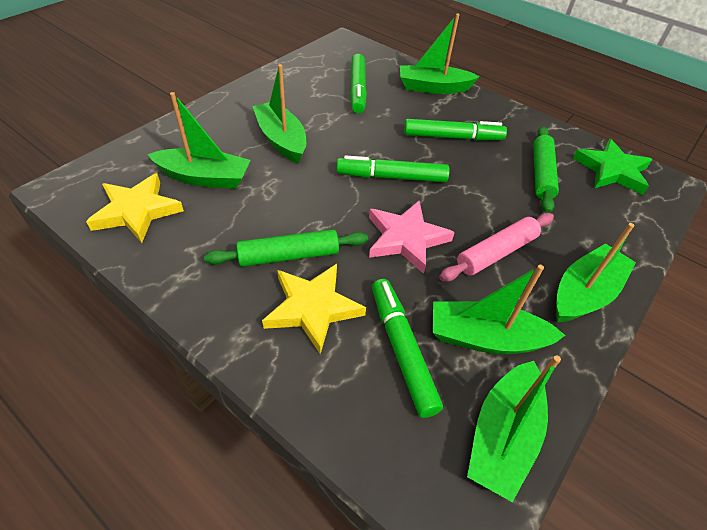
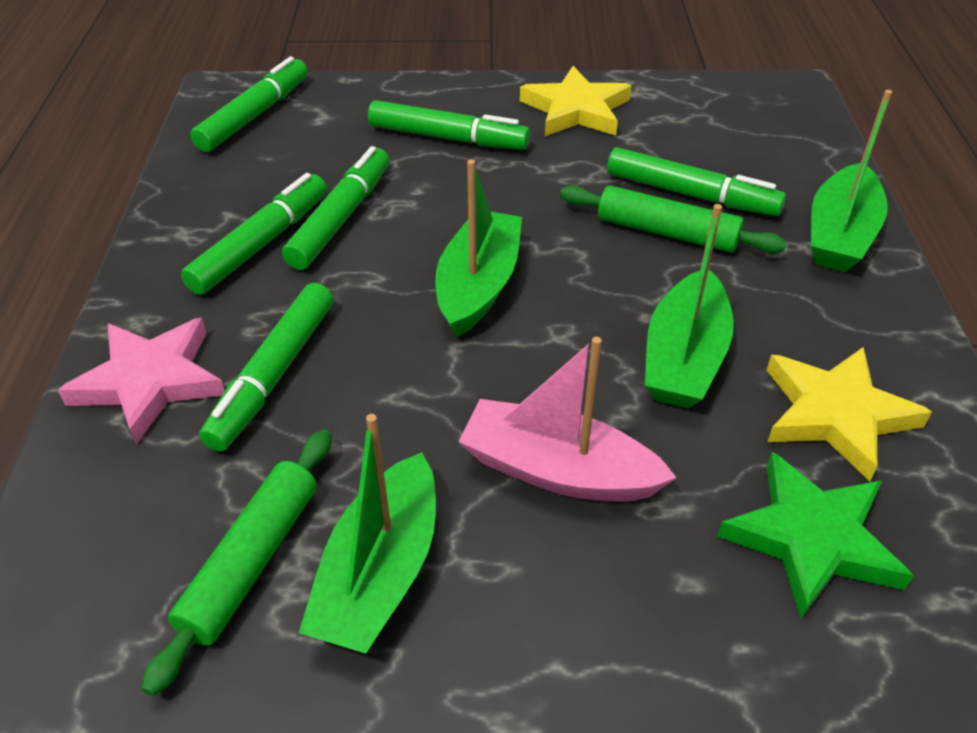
green boat: [147,92,251,189] [252,64,306,164] [400,14,480,94] [432,265,565,354] [467,355,561,502] [556,223,636,322] = 6 -> [299,414,436,654] [435,160,522,338] [645,204,734,409] [811,90,892,272] = 4
green marker: [337,156,450,182] [350,54,367,113] [372,279,443,418] [404,119,507,141] = 4 -> [181,173,327,295] [190,56,308,152] [199,283,333,452] [282,146,389,270] [368,100,530,150] [607,147,786,216] = 6
pink boat: none = 0 -> [458,337,677,502] = 1
pink rolling pin: [439,213,554,282] = 1 -> none = 0

